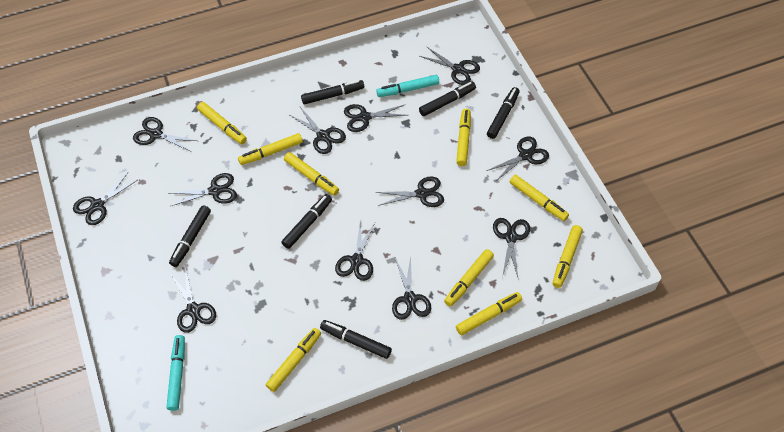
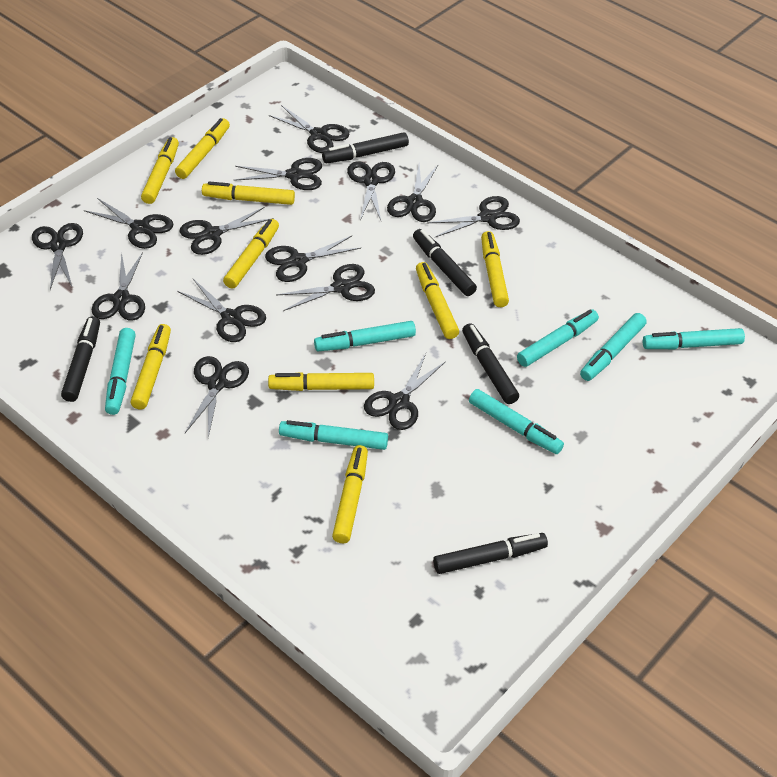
black marker: [169,205,211,267] [281,194,332,249] [301,80,364,105] [320,320,392,359] [419,82,476,116] [487,87,520,139] = 6 -> [61,316,100,402] [322,132,409,163] [413,229,477,296] [433,533,548,574] [462,323,519,404] = 5
black scissors: [73,173,138,225] [133,117,197,152] [170,173,237,206] [170,267,216,333] [290,107,346,154] [335,220,376,281] [344,104,407,132] [376,176,444,207] [392,256,431,320] [420,47,480,85] [486,136,549,181] [493,218,530,277] = 12 -> [32,223,83,290] [84,198,173,249] [92,252,145,321] [177,279,266,342] [180,207,274,255] [185,356,249,438] [234,158,322,190] [265,236,361,282] [269,105,349,153] [276,264,375,311] [347,161,395,220] [364,354,446,430] [387,164,439,222] [427,196,520,237] = 14
turquoise marker: [166,335,185,411] [376,75,439,97] = 2 -> [105,328,136,415] [279,420,388,450] [314,321,416,351] [469,389,564,454] [517,309,599,367] [580,313,647,381] [643,328,745,349] = 7

